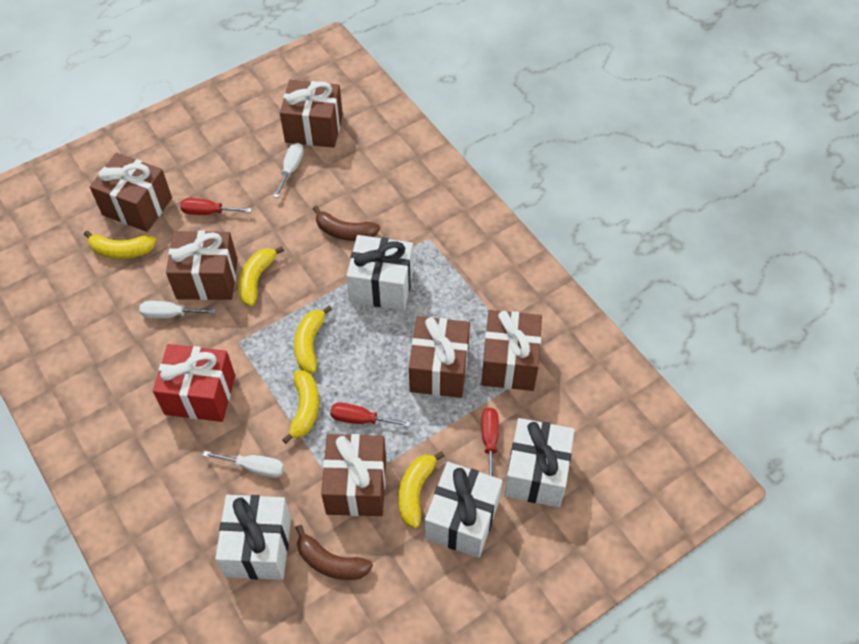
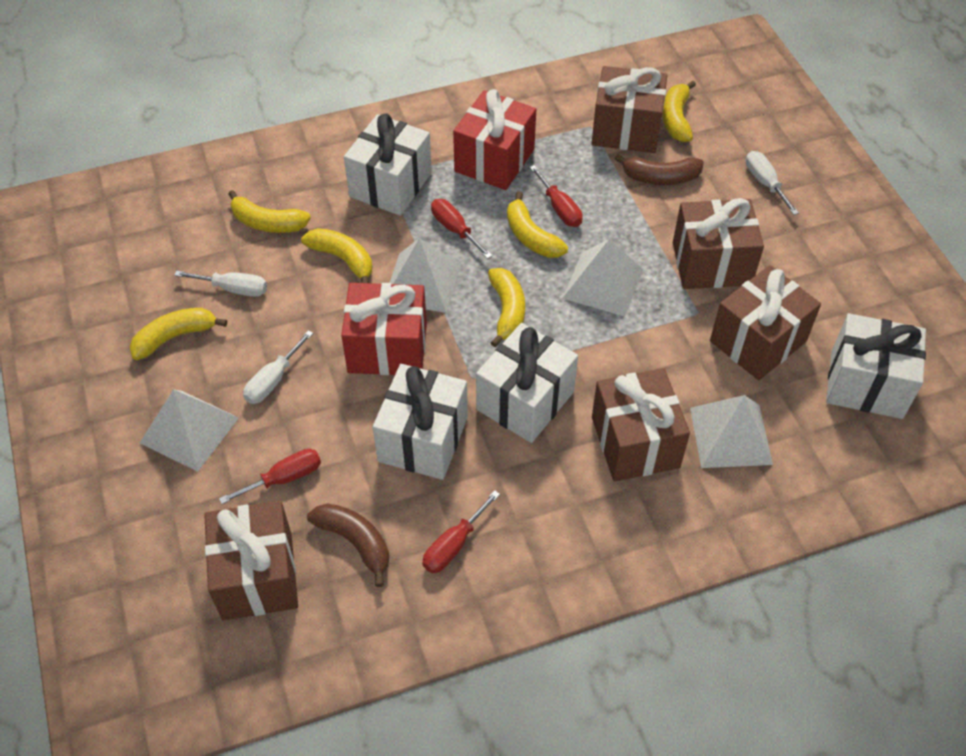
brown gift: [90,153,172,232] [166,231,238,300] [280,80,343,148] [321,434,386,516] [409,316,470,398] [481,310,542,391] = 6 -> [204,501,298,621] [592,66,667,153] [592,368,690,481] [673,198,764,289] [710,265,821,380] = 5
red gift: [153,344,235,422] = 1 -> [341,283,427,375] [453,89,536,190] = 2
red screwdriver: [180,198,252,215] [330,403,411,427] [481,408,499,476] = 3 -> [219,449,321,504] [422,490,500,573] [431,199,492,259] [529,165,583,227] = 4
white pyramid: none = 0 -> [140,389,239,472] [389,238,461,313] [562,239,643,317] [690,395,773,468] = 4
yellow banana: [84,231,156,259] [238,246,284,306] [282,370,319,444] [294,306,332,373] [399,451,445,528] = 5 -> [130,308,227,360] [228,190,311,233] [301,228,372,283] [488,268,525,347] [507,192,568,258] [662,81,696,142] = 6

